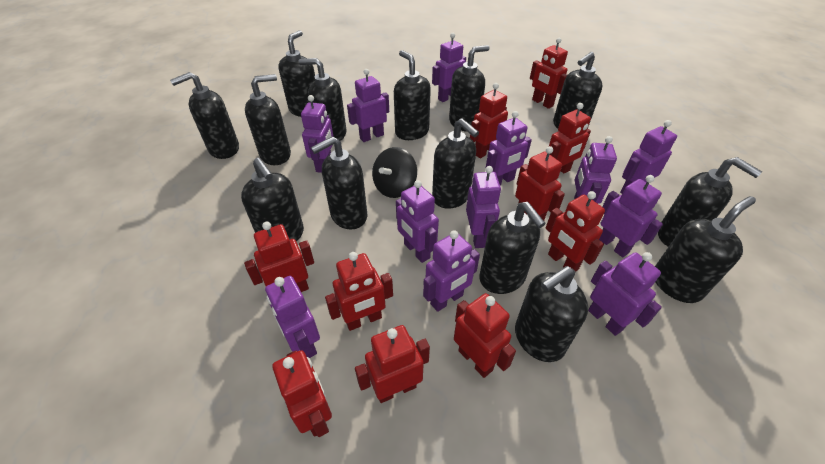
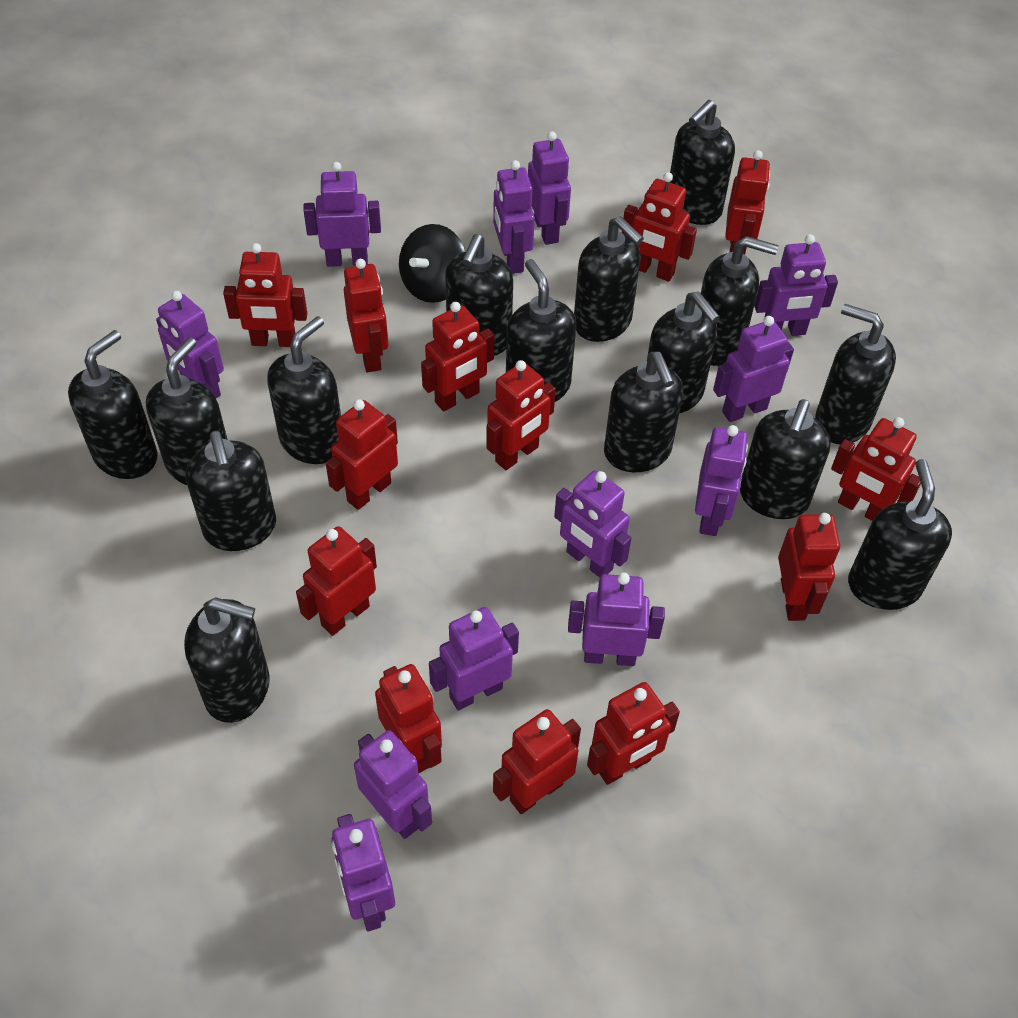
black soap dispenser: [170,72,239,159] [241,158,304,242] [245,74,291,165] [278,30,315,117] [299,58,346,141] [311,137,367,229] [394,50,431,140] [432,118,479,209] [449,45,490,132] [479,202,546,294] [515,266,588,362] [553,52,603,129] [655,196,756,303] [658,157,762,247] = 14 -> [68,330,158,479] [146,337,228,485] [184,598,270,723] [186,431,276,551] [267,316,341,464] [445,234,513,356] [506,259,576,402] [574,216,644,342] [604,352,683,472] [647,291,720,413] [670,100,735,225] [701,236,779,366] [740,399,831,519] [815,304,896,444] [848,459,952,610] = 15
red robot: [244,222,314,292] [272,350,332,437] [325,252,393,331] [355,325,430,403] [454,293,516,378] [470,83,508,158] [515,146,565,220] [530,38,568,109] [546,191,605,272] [549,103,591,174] = 10 -> [223,243,307,347] [296,526,377,636] [326,399,398,510] [344,259,388,372] [375,664,442,774] [421,302,494,411] [486,360,556,470] [493,709,581,814] [587,682,680,785] [622,172,697,282] [725,150,770,255] [778,513,840,621] [831,417,921,521] = 13

